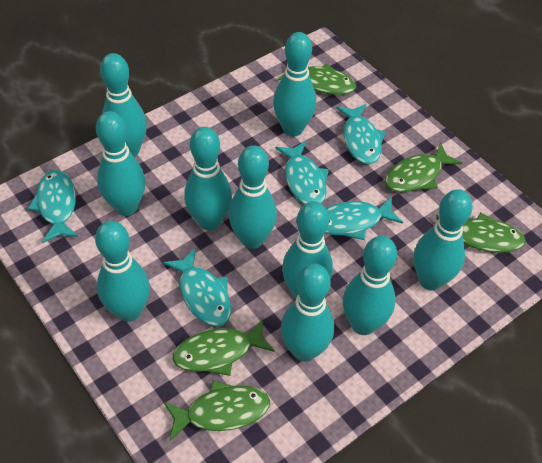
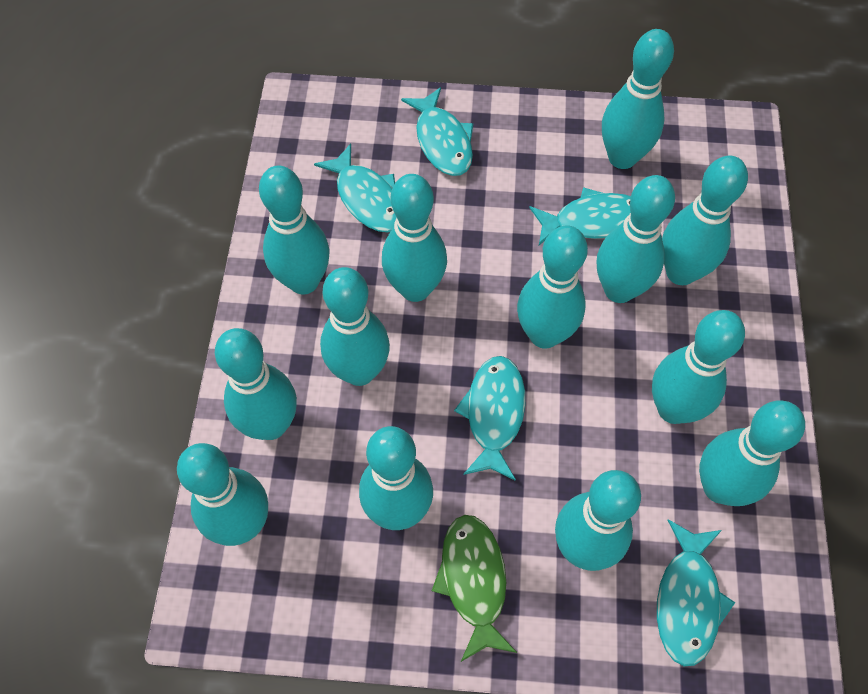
green fish: [164,380,270,441] [173,319,275,376] [278,63,356,95] [385,143,462,192] [436,213,526,253] = 5 -> [432,515,517,662] = 1
turquoise bowling pin: [95,221,150,322] [96,111,145,216] [100,53,147,157] [184,127,232,231] [229,145,277,249] [273,32,316,137] [281,263,334,362] [282,201,333,298] [343,236,397,335] [414,189,473,290] = 10 -> [177,443,268,546] [215,328,297,440] [259,166,330,294] [320,267,390,386] [359,426,433,530] [382,174,447,302] [517,226,588,349] [555,470,641,571] [597,175,675,303] [602,29,674,169] [652,310,745,424] [662,155,748,285] [699,400,805,506] = 13

